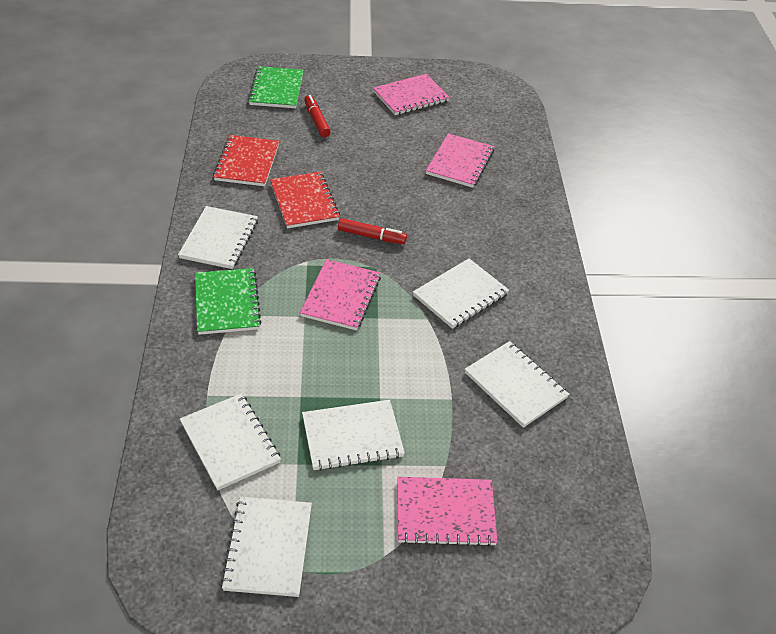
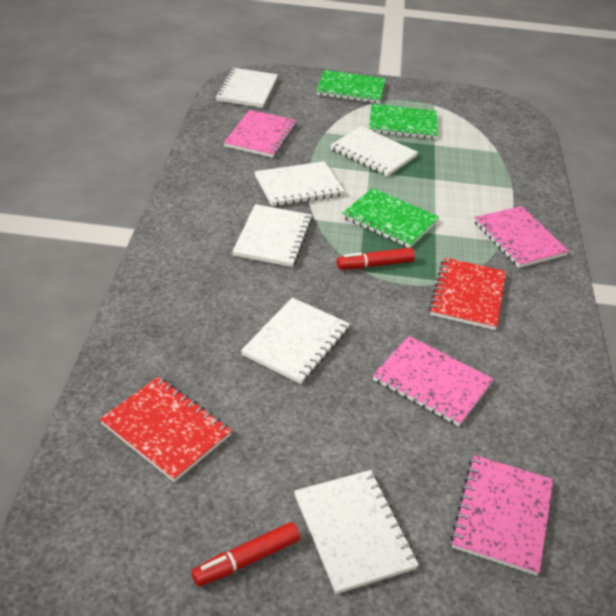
green notebook: [195,268,262,335] [248,66,303,108] = 2 -> [316,70,385,104] [342,188,439,248] [369,104,438,139] = 3

